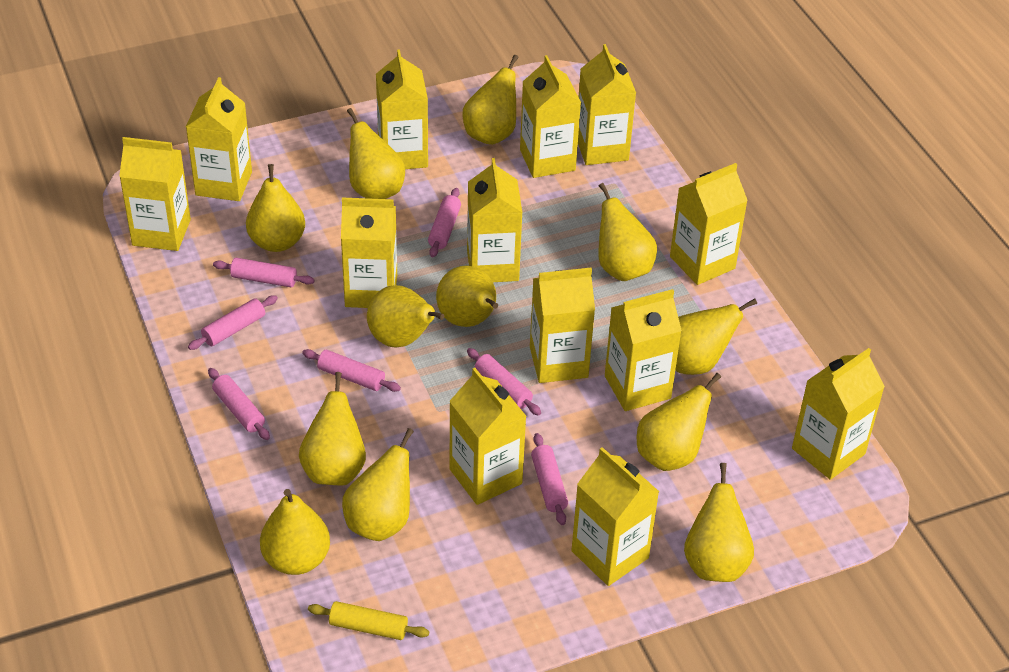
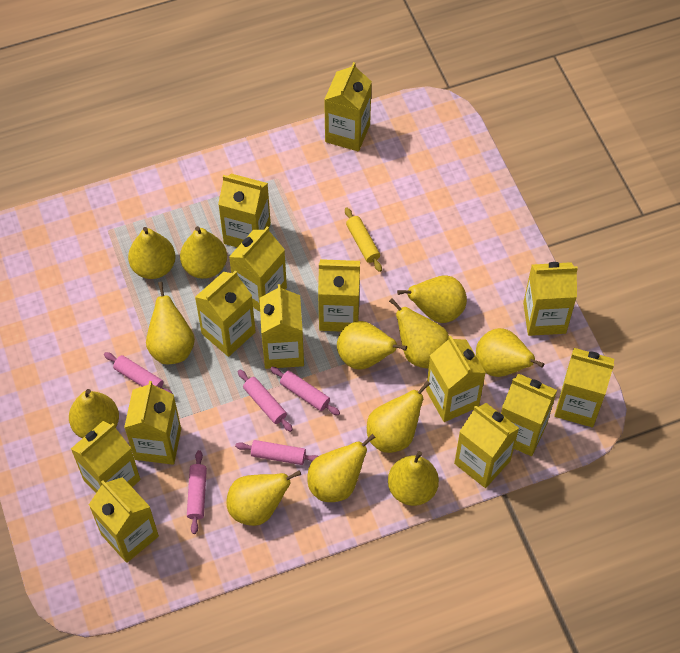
pink rolling pin: [188,295,278,350] [208,368,270,440] [213,258,315,287] [302,349,401,392] [428,188,461,257] [467,348,541,416] [531,433,568,525] = 7 -> [104,352,173,394] [187,450,207,534] [235,440,318,465] [238,370,293,432] [270,367,340,415] = 5
yellow carton: [119,137,191,251] [186,77,252,201] [341,197,397,308] [376,49,428,169] [449,368,527,505] [467,158,522,282] [520,55,581,178] [530,268,595,383] [571,447,659,586] [578,44,636,165] [605,289,682,411] [670,163,748,285] [792,348,885,480] = 13 -> [71,421,140,493] [89,477,159,563] [124,381,181,465] [195,270,256,357] [218,174,271,247] [229,226,287,312] [260,284,304,369] [318,259,360,332] [324,62,372,151] [426,335,486,422] [454,403,519,488] [501,374,557,456] [523,262,578,336] [554,348,614,427] = 14

